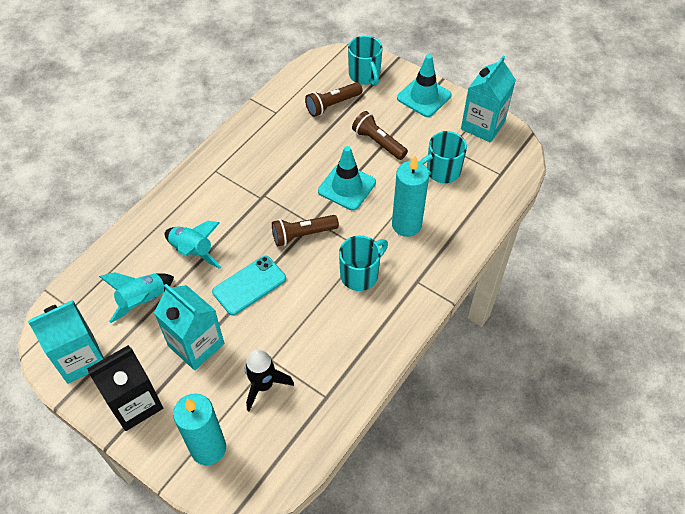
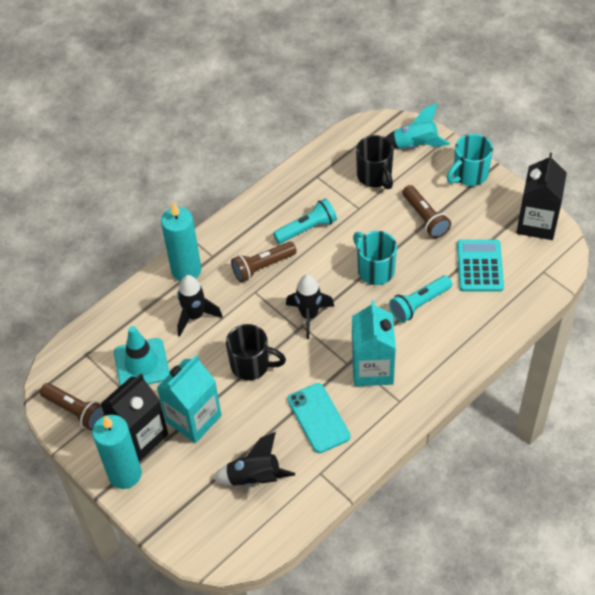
black carton: [87,345,163,431] = 1 -> [100,374,168,461] [516,153,567,240] = 2
black mug: none = 0 -> [226,324,286,380] [356,135,394,189] = 2
black rocket: [245,349,294,411] = 1 -> [177,275,223,337] [213,432,295,486] [286,274,334,339] = 3
turquoise calculator: none = 0 -> [457,240,504,292] = 1
turquoise carton: [28,300,104,384] [154,284,224,370] [461,56,516,142] = 3 -> [156,355,221,443] [352,300,396,386] = 2
turquoise flashlight: none = 0 -> [273,198,337,244] [389,275,452,322] = 2
turquoise mug: [339,236,388,291] [348,36,383,86] [419,131,467,183] = 3 -> [353,231,397,285] [447,134,493,186] = 2
turquoise rocket: [99,272,174,323] [165,221,221,269] = 2 -> [385,103,450,149] = 1
turquoise traffic cone: [318,146,376,211] [397,54,451,117] = 2 -> [114,326,170,386] = 1

